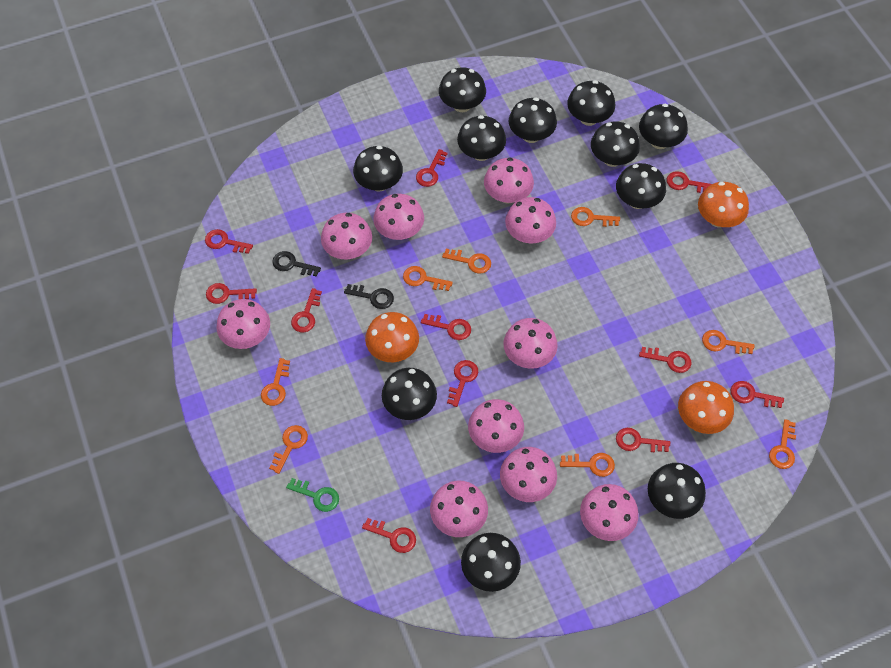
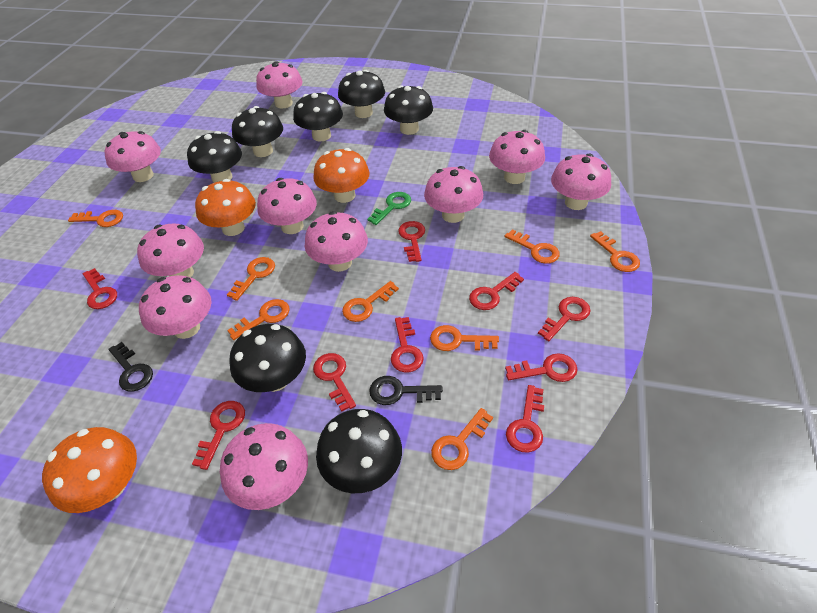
black mushroom: [353,146,403,192] [382,368,437,420] [439,67,486,112] [457,115,506,161] [461,533,521,592] [509,97,557,143] [567,80,615,126] [591,121,640,167] [616,163,666,209] [639,104,688,149] [648,463,706,519] = 11 -> [187,131,242,183] [229,324,306,392] [232,106,283,157] [293,92,343,142] [316,409,402,493] [338,70,385,118] [384,85,433,135] = 7
red key: [205,229,253,254] [206,283,257,304] [291,288,322,333] [362,518,416,553] [416,149,448,187] [421,314,471,340] [447,360,478,407] [616,428,670,453] [639,347,691,373] [667,171,711,193] [730,381,784,408] = 11 -> [83,268,117,309] [192,401,245,470] [313,353,356,412] [391,317,424,373] [398,221,425,262] [469,272,524,310] [505,353,578,382] [506,385,544,453] [538,297,591,341] = 9

